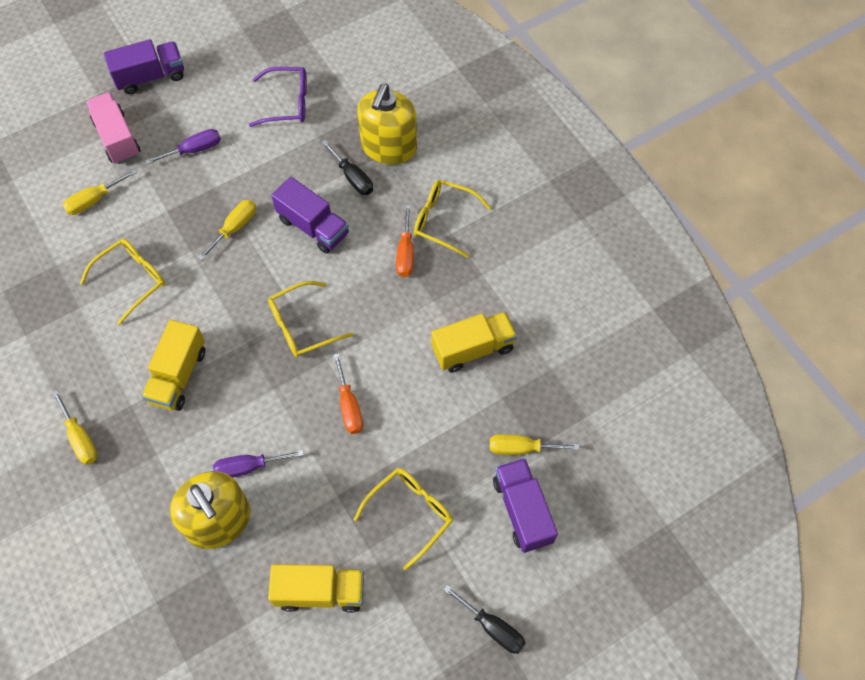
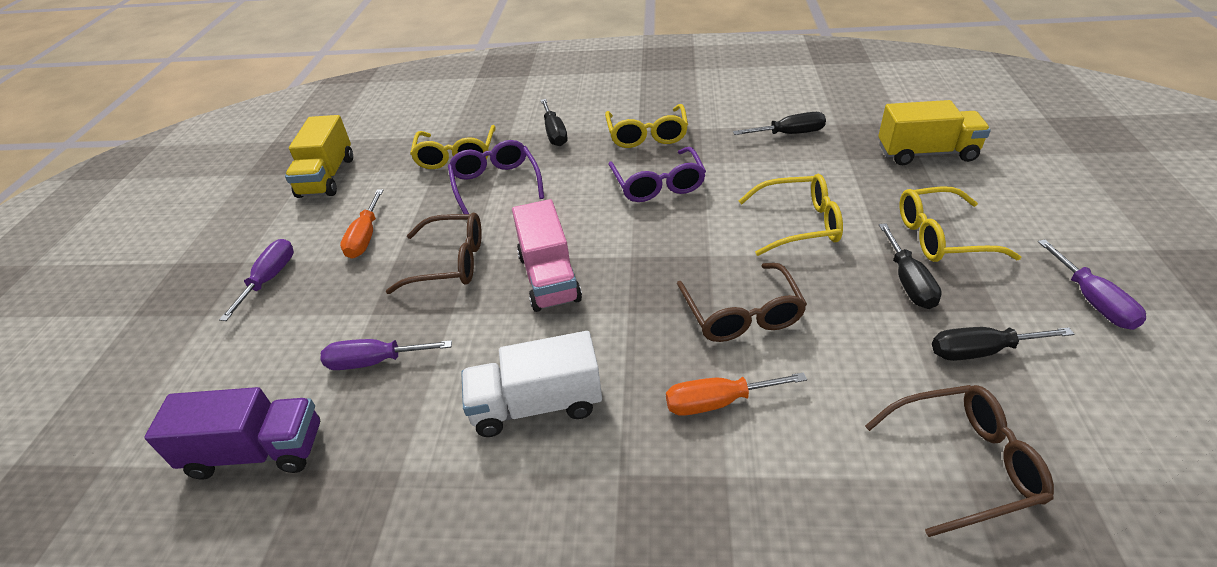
black screwdriver: [321,140,373,195] [443,585,526,654] = 2 -> [541,99,568,146] [733,112,826,135] [879,223,942,309] [932,327,1074,361] = 4
brown glasses: none = 0 -> [386,212,482,294] [677,263,807,342] [865,385,1054,537] = 3
purple glasses: [249,67,307,127] = 1 -> [448,140,544,214] [608,147,706,202] = 2
purple screwdriver: [145,129,221,164] [213,450,304,477] = 2 -> [219,239,294,321] [321,339,452,370] [1038,240,1146,330] = 3
purple truck: [104,39,184,94] [271,177,349,254] [493,458,558,553] = 3 -> [144,387,320,479] = 1
white truck: none = 0 -> [461,331,602,437] = 1
yellow screwdriver: [52,390,98,465] [63,169,137,215] [198,200,256,260] [490,434,579,455] = 4 -> none = 0
yellow soap dispenser: [170,471,251,549] [357,84,417,165] = 2 -> none = 0
yellow truck: [142,320,205,411] [268,564,364,613] [431,312,517,373] = 3 -> [285,115,353,198] [878,100,991,165] = 2

